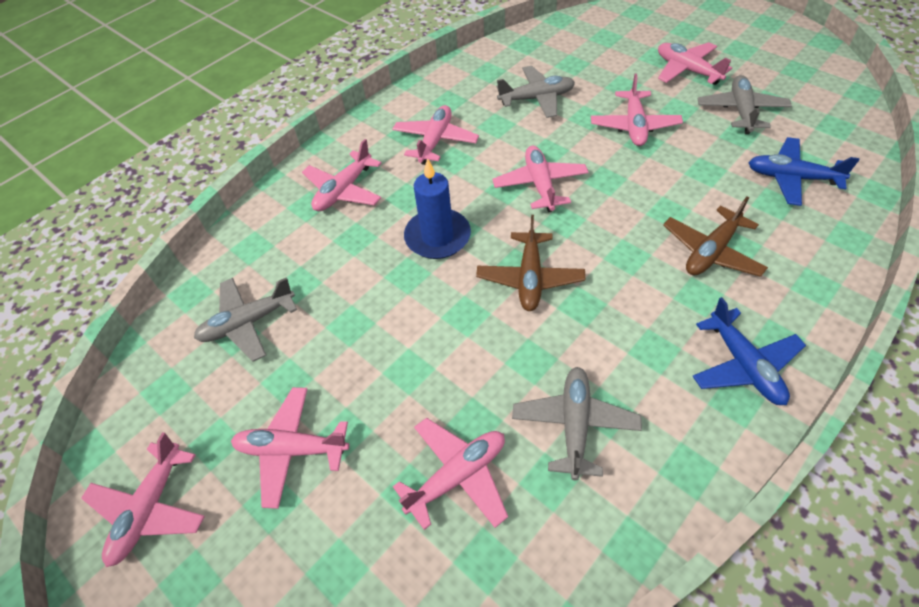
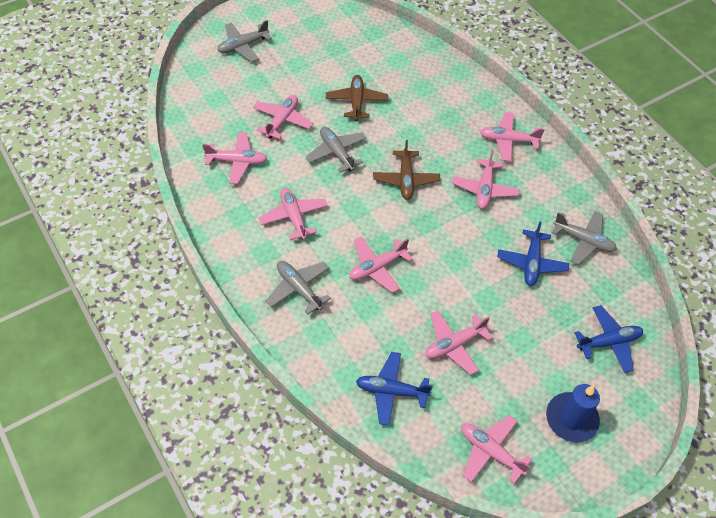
blue plane: [692,297,806,405] [748,137,860,206] = 2 -> [356,352,432,426] [497,221,569,286] [574,305,643,373] = 3

